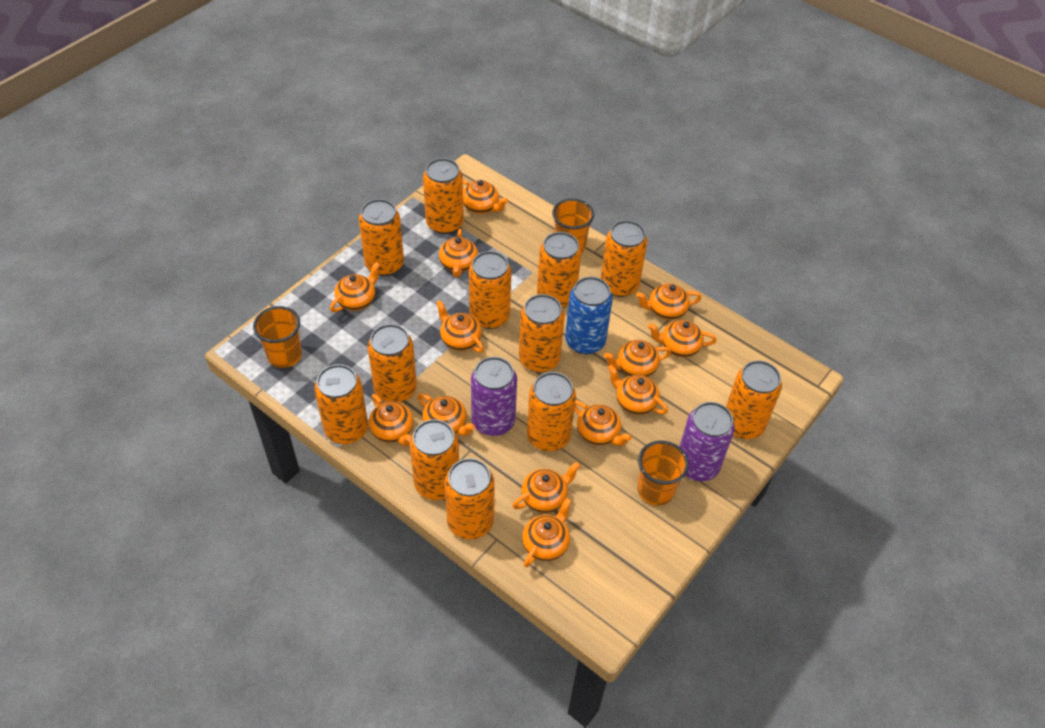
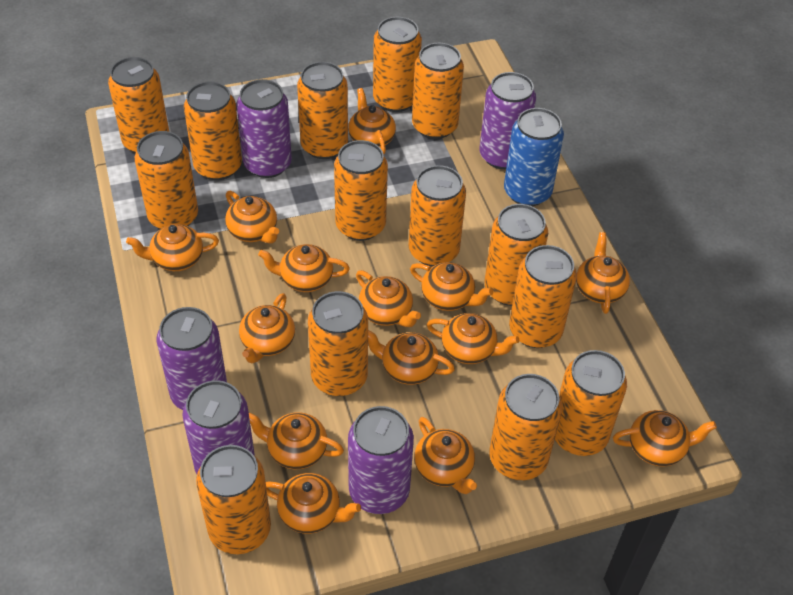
orange can: [314,364,368,444] [359,199,404,276] [368,324,417,403] [410,419,459,500] [423,158,464,234] [445,458,495,539] [469,251,511,329] [519,294,565,372] [527,372,576,451] [537,232,581,308] [601,220,648,297] [726,360,782,439] = 12 -> [108,57,169,153] [135,131,198,229] [184,81,242,180] [196,445,271,554] [297,62,348,159] [308,291,368,396] [334,140,388,241] [373,17,422,112] [409,165,466,266] [412,43,464,139] [484,204,548,306] [489,374,562,480] [509,245,577,348] [555,350,627,456] = 14
orange cup: [253,306,302,368] [552,199,594,253] [637,441,689,506] = 3 -> none = 0
orange teapot: [330,262,380,312] [369,394,413,446] [418,393,475,436] [436,300,484,353] [439,228,478,277] [463,180,508,214] [512,462,580,513] [522,498,571,567] [574,401,632,446] [604,340,671,377] [608,365,668,415] [636,284,702,320] [648,320,717,357] = 13 -> [126,224,219,271] [225,191,279,244] [239,293,295,363] [249,412,344,469] [258,244,350,292] [266,473,361,534] [348,88,396,154] [356,270,421,327] [368,330,455,385] [410,262,493,311] [414,417,477,494] [427,313,519,364] [576,232,630,314] [613,410,717,467] = 14
purple can: [471,357,517,436] [680,402,735,481] = 2 -> [157,307,227,410] [182,380,255,474] [237,79,292,178] [348,406,414,514] [479,72,536,169] = 5

